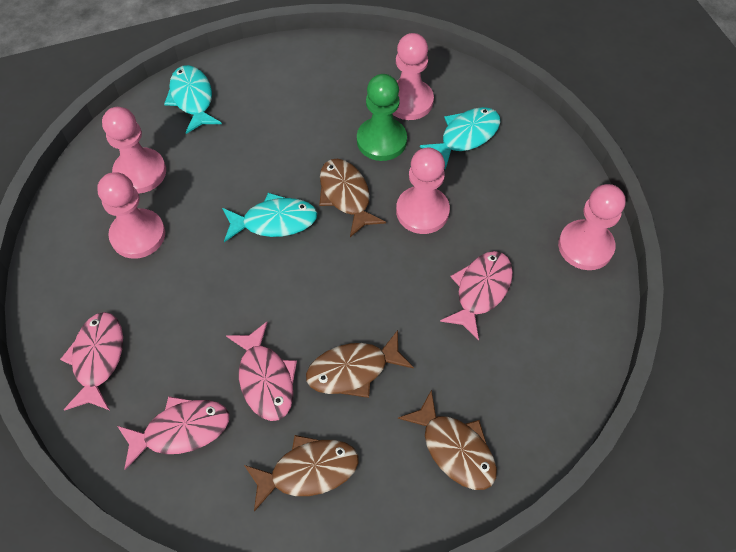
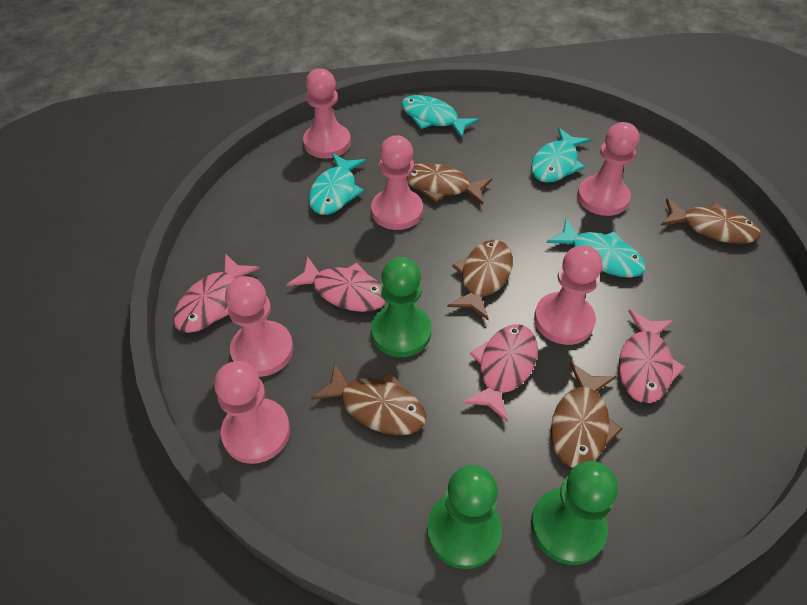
brown fish: [244,435,359,512] [306,330,414,398] [319,159,386,237] [398,389,497,490] = 4 -> [311,362,426,435] [407,163,492,205] [447,240,513,320] [551,362,623,468] [661,199,761,244] = 5
green pawn: [357,74,407,161] = 1 -> [371,257,431,357] [427,465,502,569] [531,461,618,565] = 3
pink pawn: [97,172,165,259] [102,107,166,194] [392,33,434,120] [396,147,450,234] [558,184,626,270] = 5 -> [214,361,290,464] [225,276,293,377] [303,68,351,158] [371,135,423,230] [534,245,602,345] [577,122,639,216] = 6
turquoise fish: [164,65,222,134] [222,193,317,242] [420,107,500,170] = 3 -> [309,153,366,215] [402,95,479,138] [531,128,591,183] [547,218,646,278] = 4

